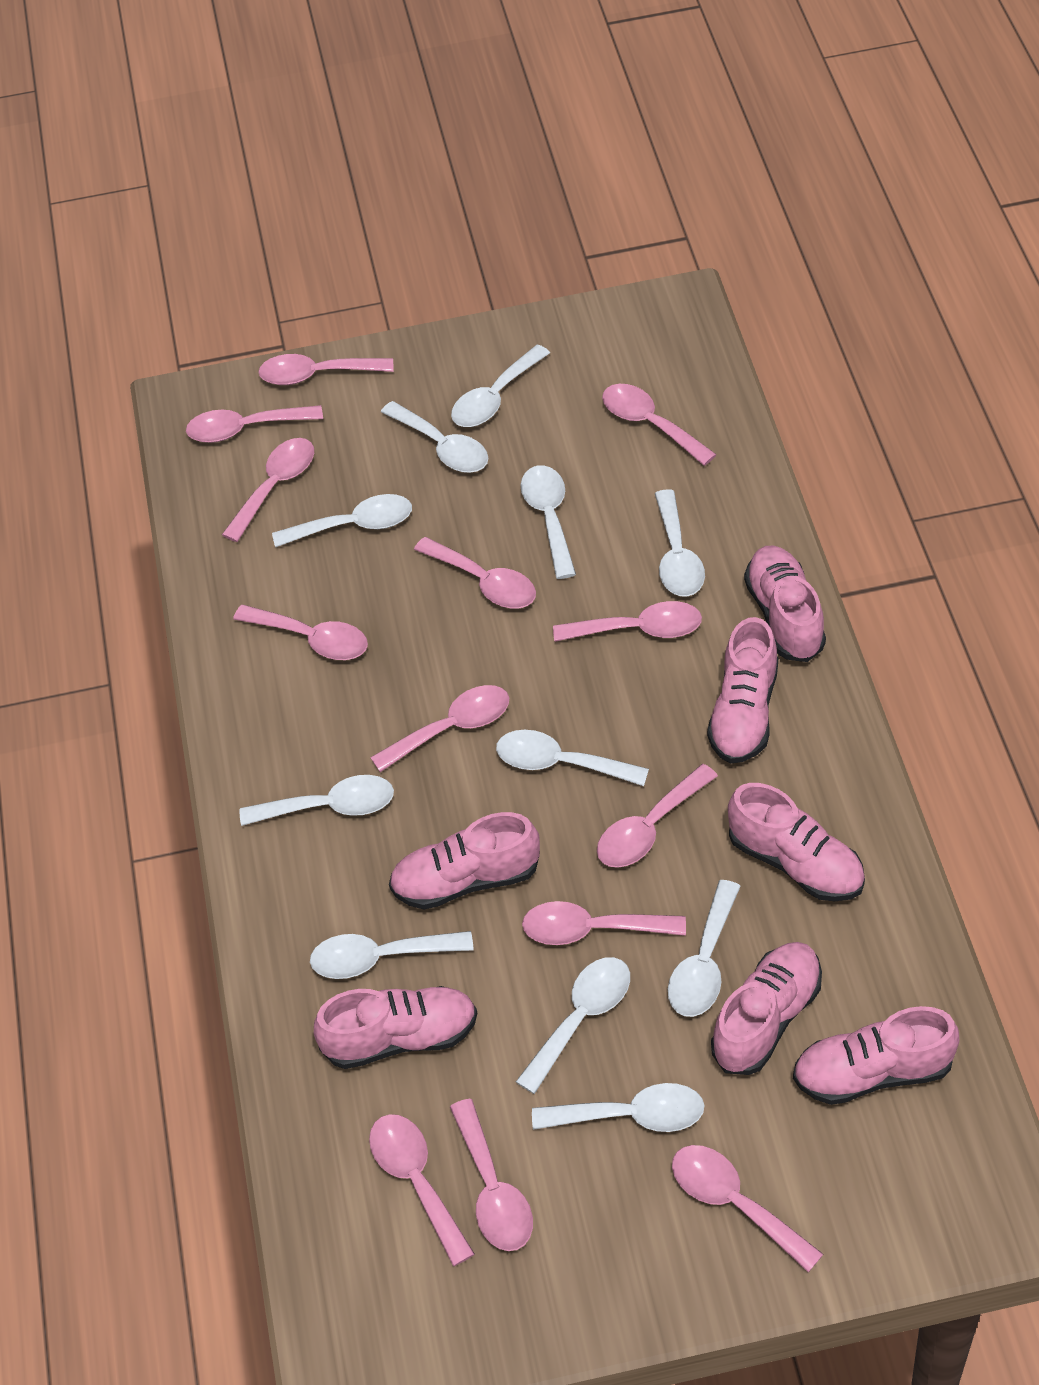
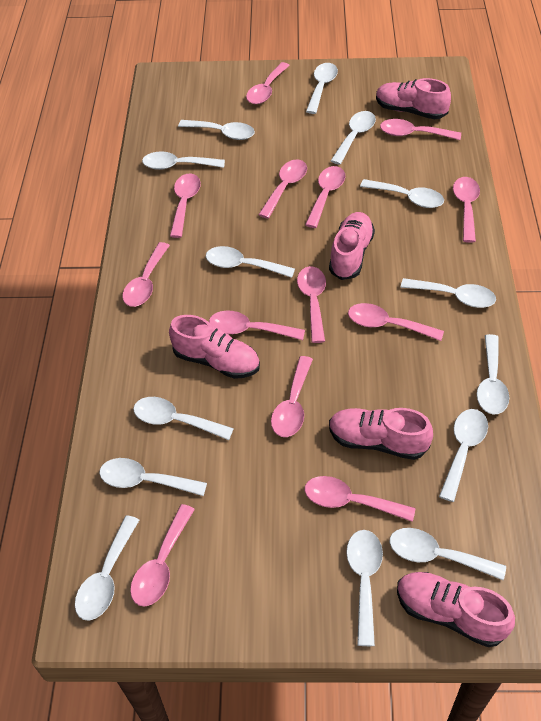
pink shoe: [314,986,477,1069] [389,812,540,909] [707,617,778,764] [711,942,822,1075] [728,783,865,901] [744,546,826,662] [793,1006,959,1105] = 7 -> [169,315,260,379] [329,212,375,280] [329,408,433,460] [376,78,451,119] [397,572,515,647] = 5
white spoon: [240,775,394,826] [272,494,412,547] [310,931,474,979] [381,401,488,473] [451,345,550,427] [496,730,649,786] [516,957,630,1094] [521,465,576,579] [532,1083,705,1132] [655,489,705,597] [668,880,741,1017] = 11 -> [75,515,139,621] [99,458,207,496] [133,397,234,440] [142,151,225,170] [178,120,255,140] [206,246,295,278] [306,63,338,114] [331,111,376,165] [346,530,383,646] [360,179,444,208] [390,528,506,580] [400,278,496,308] [439,409,488,502] [477,334,509,414] = 14

